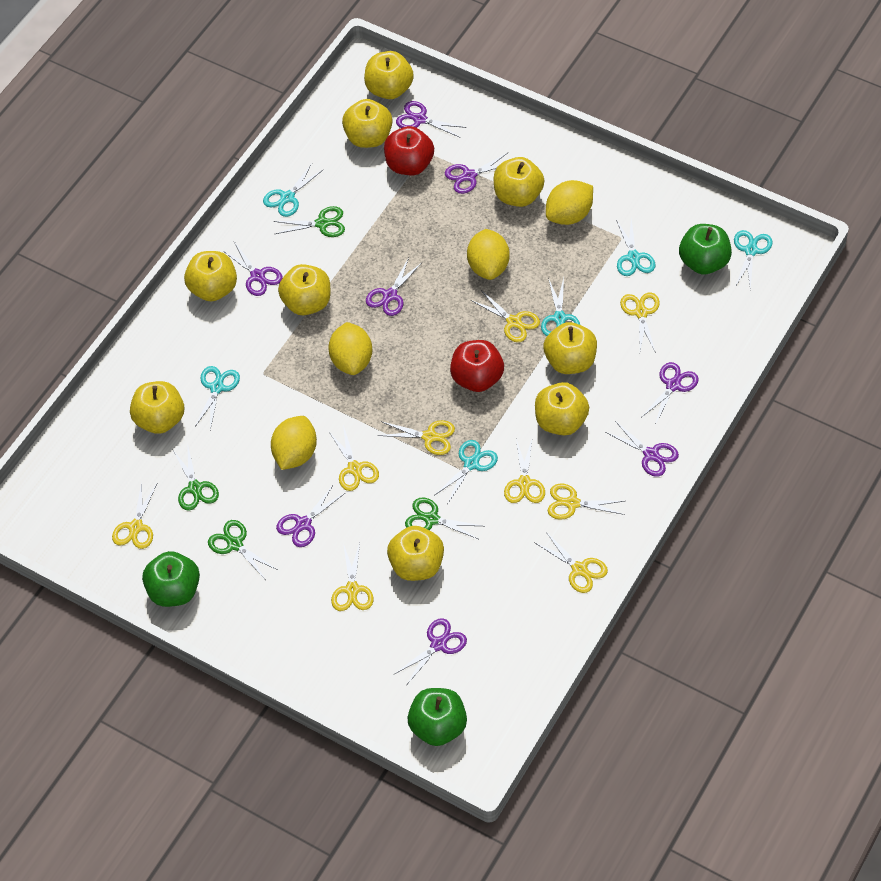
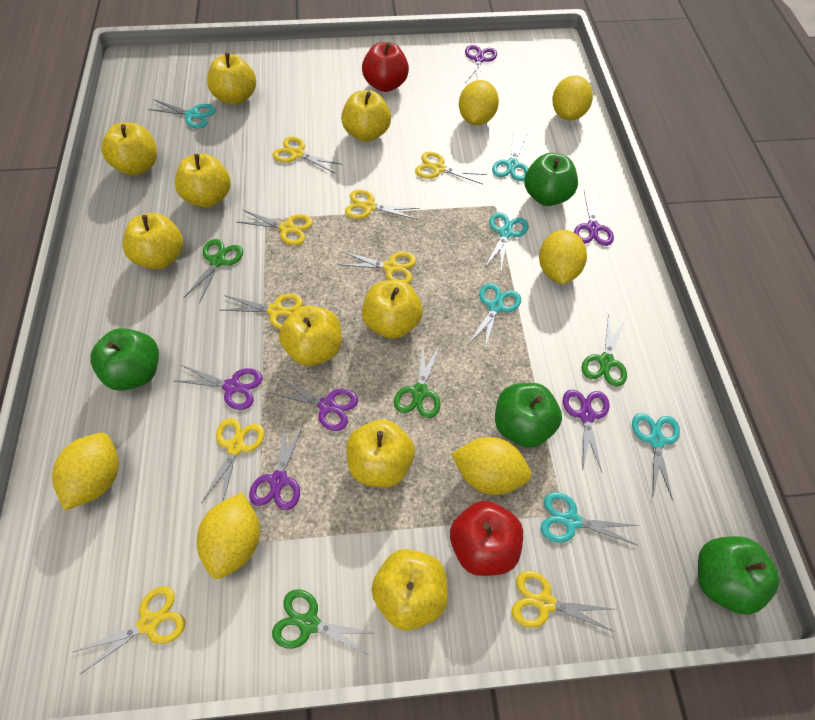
green apple: [142,551,200,607] [407,688,467,746] [679,224,732,274] = 3 -> [90,328,159,391] [495,383,562,448] [524,153,578,206] [698,536,780,615] = 4
purple scissors: [222,242,283,296] [276,484,345,547] [366,258,422,316] [395,618,467,684] [396,101,466,137] [445,152,509,194] [605,421,679,477] [642,362,699,425] = 8 -> [175,365,263,410] [249,422,303,510] [271,377,358,431] [465,45,497,82] [563,390,610,472] [574,191,614,246] = 6
yellow lemon: [271,416,317,470] [328,322,372,375] [467,229,510,280] [546,180,593,225] = 4 -> [52,433,119,510] [197,492,260,579] [451,437,531,495] [459,80,499,125] [539,230,587,284] [552,75,593,120] = 6

